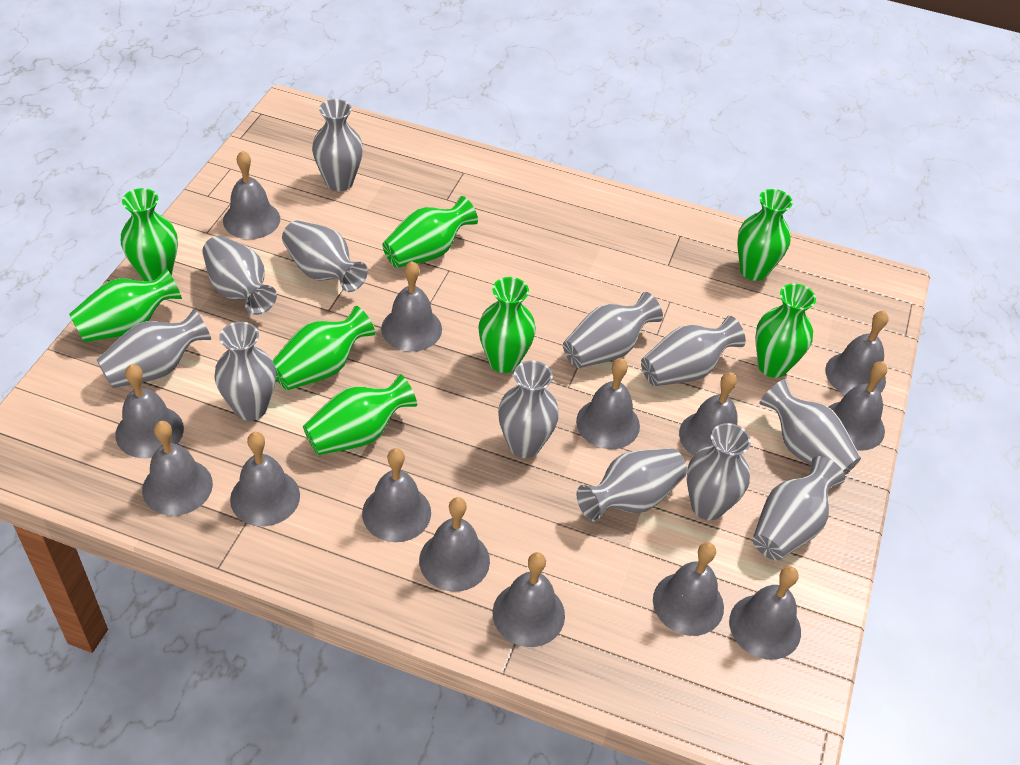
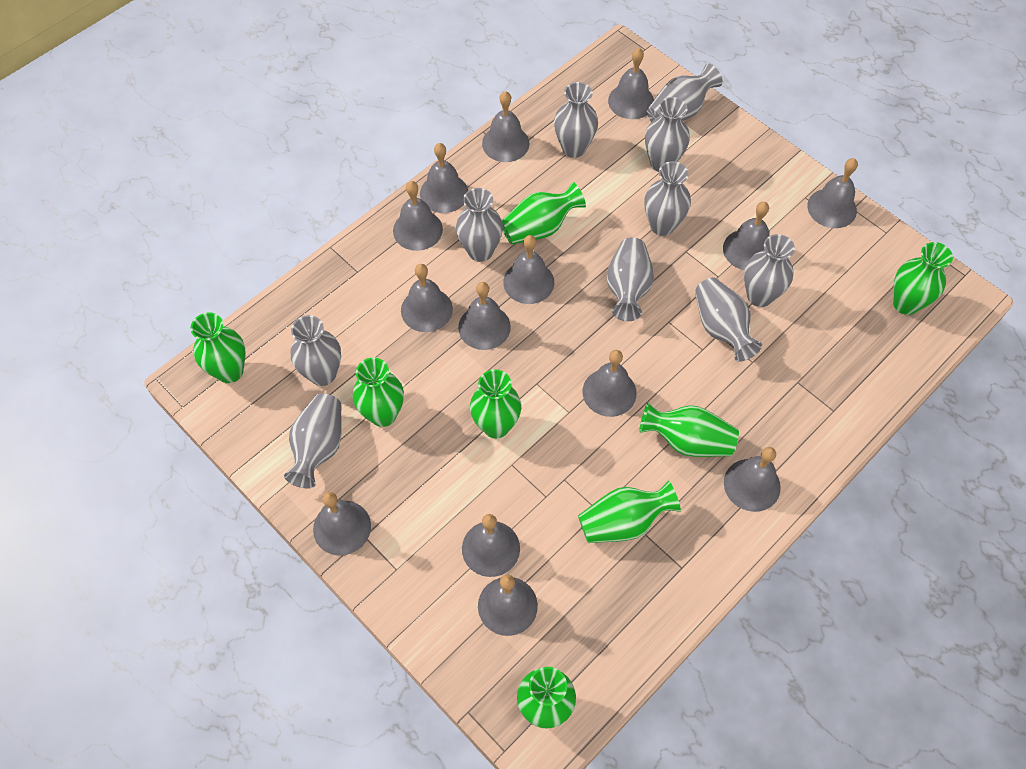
grey vase: [97,309,211,388] [202,236,277,315] [214,322,276,421] [282,221,368,292] [312,99,363,191] [498,361,559,458] [563,292,663,368] [577,448,687,522] [641,316,746,386] [687,423,751,520] [752,456,845,560] [759,379,861,475] = 12 -> [284,393,342,489] [291,315,341,386] [456,188,503,262] [554,82,598,158] [606,237,654,321] [644,161,691,236] [645,97,690,172] [647,63,723,122] [695,278,762,362] [744,234,795,307] = 10

